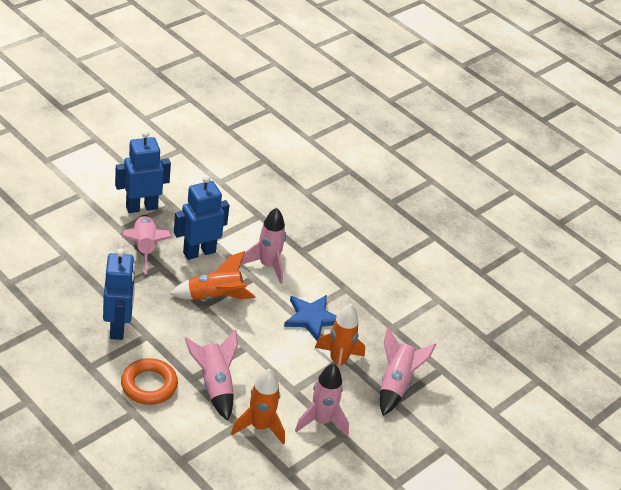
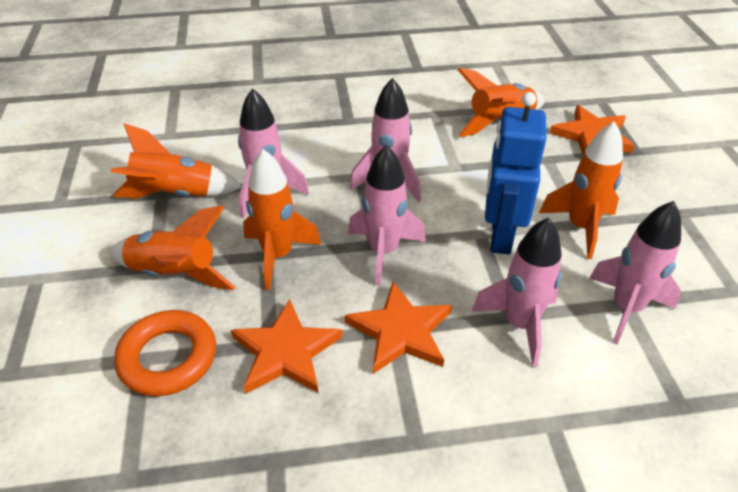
blue robot: [103,249,135,340] [115,130,171,213] [174,175,229,260] = 3 -> [485,92,546,255] = 1
blue star: [284,295,337,341] = 1 -> none = 0
orange rocket: [170,251,256,300] [231,368,285,444] [315,304,365,370] = 3 -> [109,205,235,290] [111,123,242,199] [243,149,322,290] [458,68,545,137] [539,121,623,259] = 5
orange star: none = 0 -> [231,299,343,394] [345,281,452,374] [550,105,635,155] = 3

